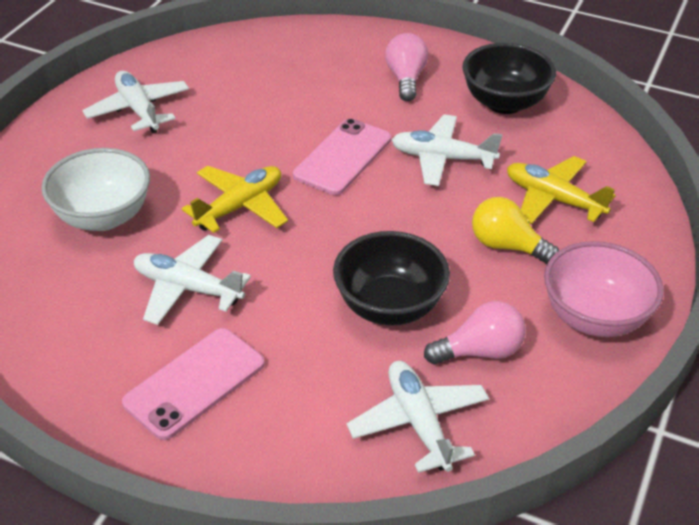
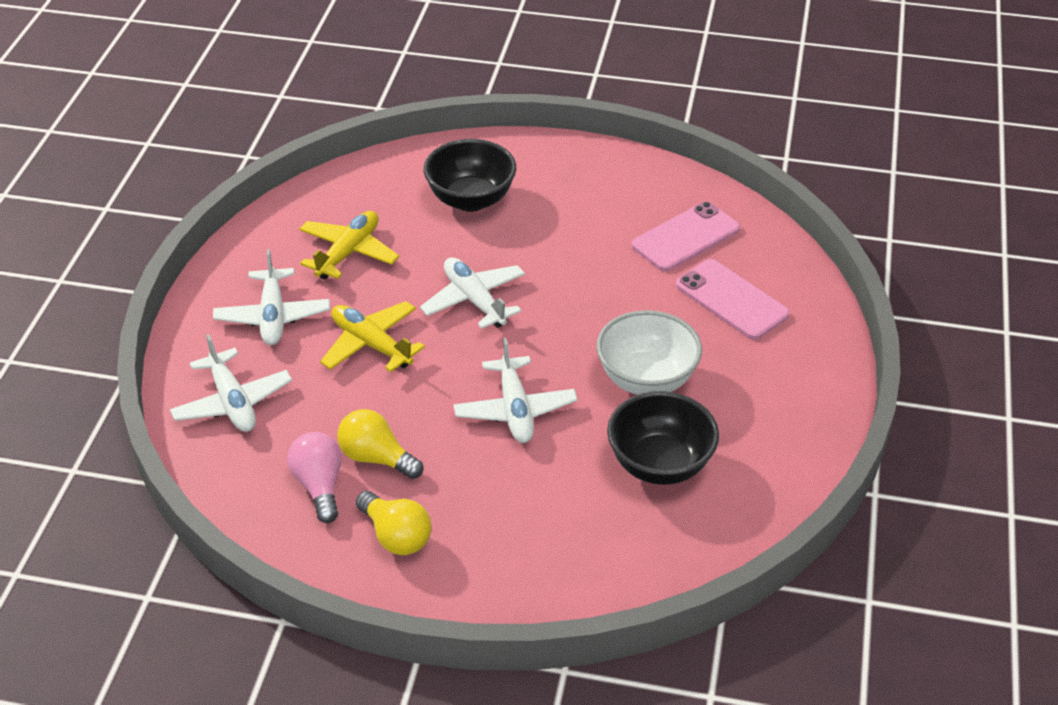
pink bowl: [544,241,664,337] = 1 -> none = 0
pink light bulb: [385,33,428,101] [424,301,526,365] = 2 -> [287,432,342,523] = 1
yellow light bulb: [472,197,559,264] = 1 -> [337,409,423,479] [356,491,431,555] = 2

